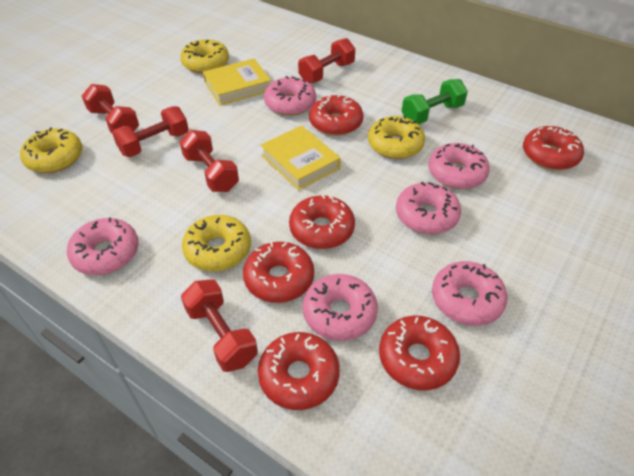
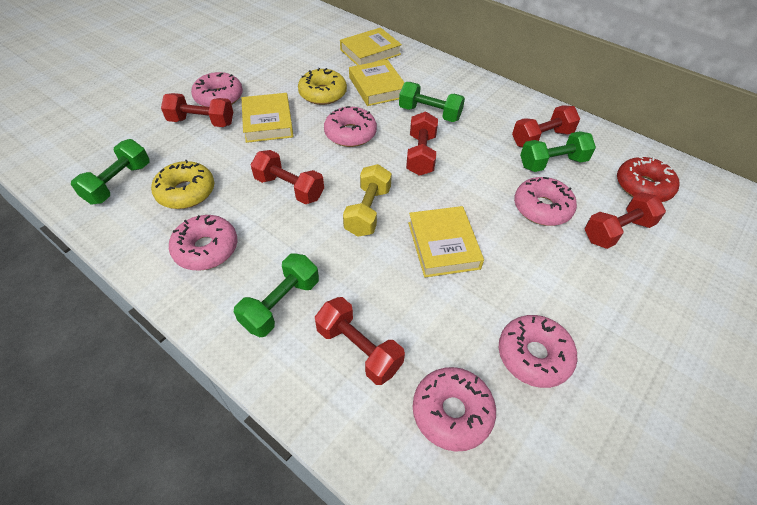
green dumbbell: [402,79,468,124] = 1 -> [71,139,149,205] [234,253,319,337] [399,82,465,122] [520,131,596,172] = 4
red donut: [243,242,314,303] [258,332,340,410] [289,194,355,249] [309,95,363,136] [379,316,460,390] [523,126,584,170] = 6 -> [617,156,680,202] = 1
red dumbbell: [82,84,139,133] [112,106,189,157] [180,130,239,192] [181,279,258,372] [298,38,355,83] = 5 -> [161,93,233,127] [251,150,324,204] [315,297,405,385] [406,111,438,176] [512,105,580,148] [585,192,666,249] = 6
yellow book: [203,58,271,105] [260,126,341,190] = 2 -> [241,93,294,143] [340,27,402,65] [349,60,405,106] [408,206,484,277] = 4
yellow donut: [20,128,82,173] [180,39,229,73] [182,215,251,271] [368,116,425,159] = 4 -> [151,160,214,209] [298,68,347,105] = 2
yellow dumbbell: none = 0 -> [343,164,392,237] = 1

